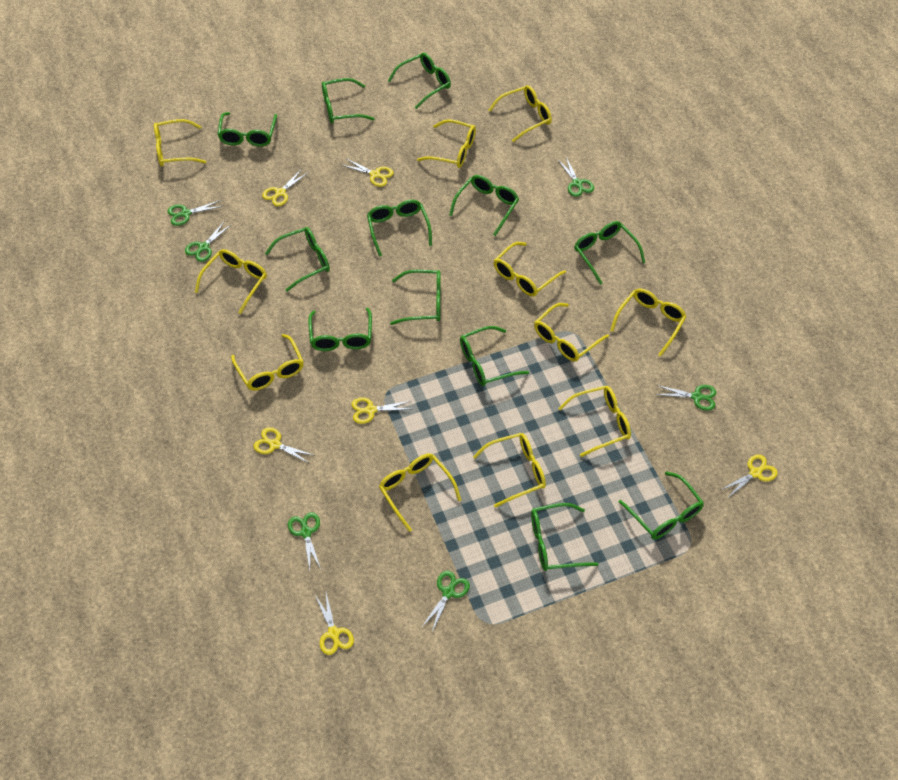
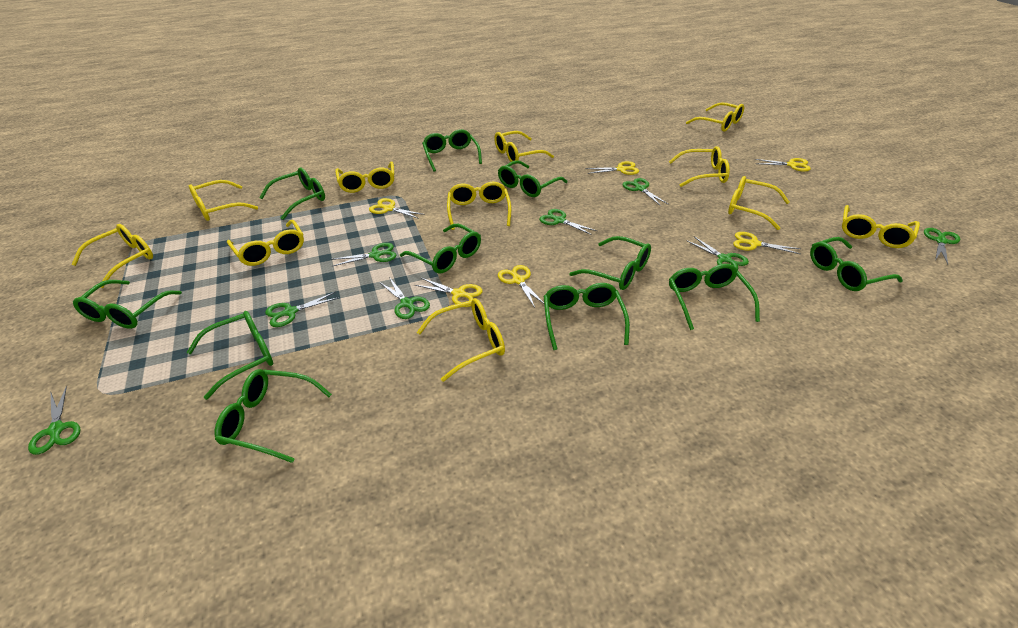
green glasses: [218,112,277,147] [265,227,330,292] [308,307,372,351] [322,78,375,124] [367,200,432,257] [388,53,451,109] [390,270,441,325] [449,175,519,236] [460,326,529,386] [531,503,599,571] [574,221,645,285] [619,471,704,540] = 12 -> [73,280,182,329] [187,311,273,400] [215,369,332,463] [260,168,325,220] [400,224,481,274] [422,129,482,172] [498,160,567,197] [544,283,630,350] [569,236,651,290] [669,264,760,330] [810,237,903,291] = 11
green scissors: [167,200,223,226] [185,222,232,262] [288,512,321,570] [421,571,470,632] [558,157,594,197] [655,385,716,411] = 6 -> [28,386,81,455] [265,292,339,327] [331,243,396,266] [379,277,430,319] [539,209,597,235] [622,178,668,206] [686,236,749,270] [924,228,960,264] = 8

